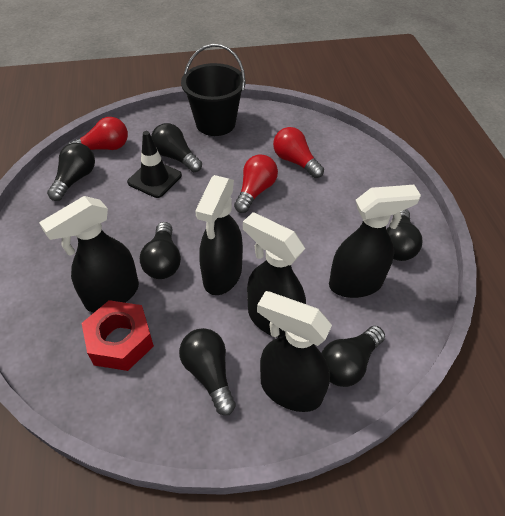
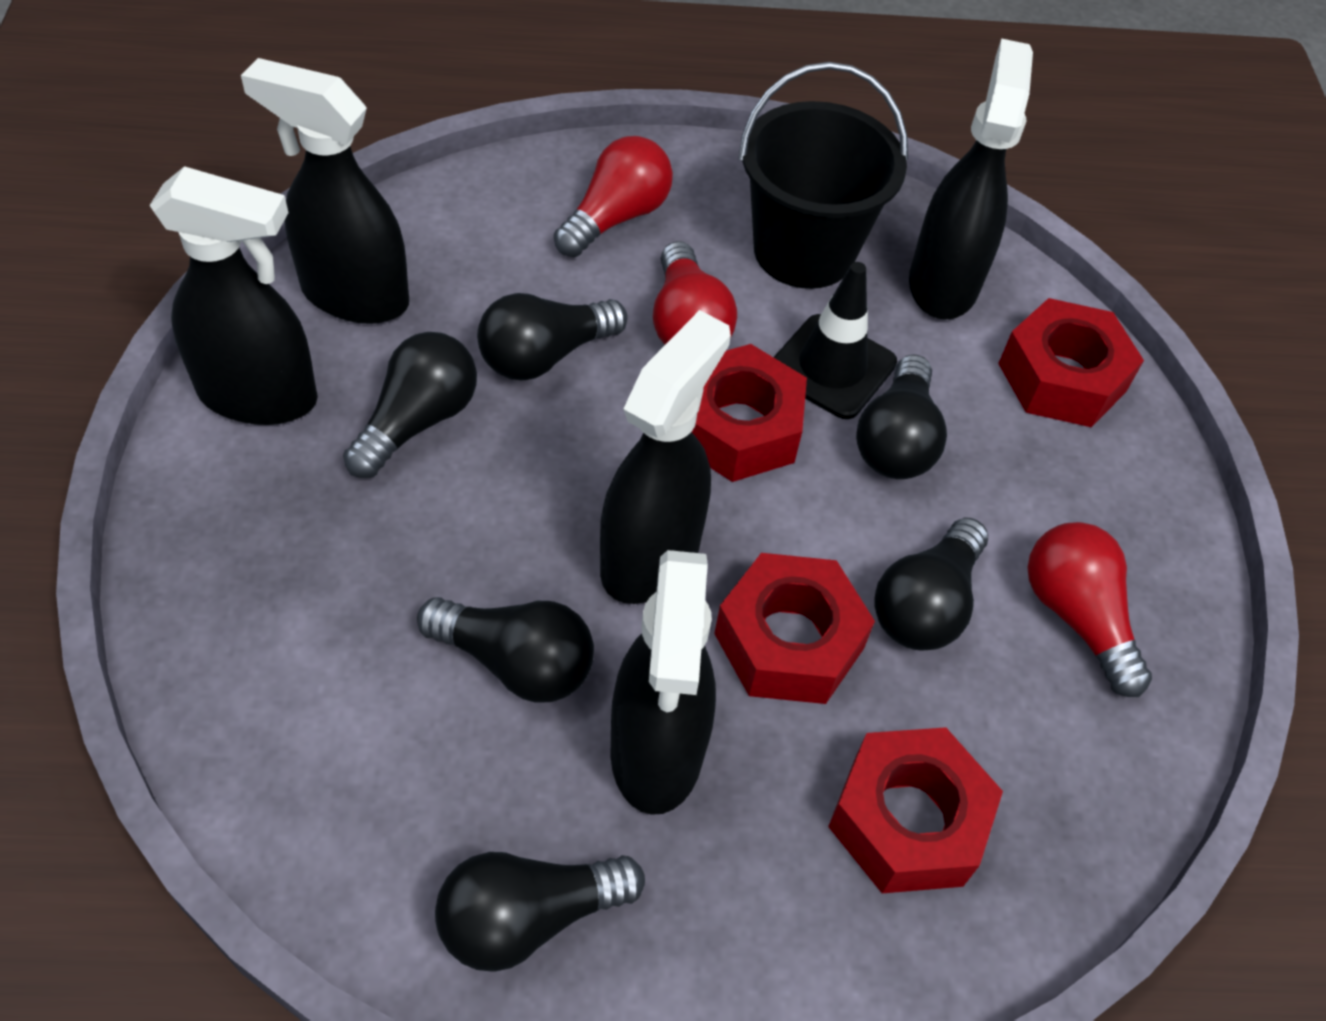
red nut: [82,300,154,371] = 1 -> [692,344,807,482] [714,553,875,704] [828,727,1003,893] [998,298,1144,427] = 4

